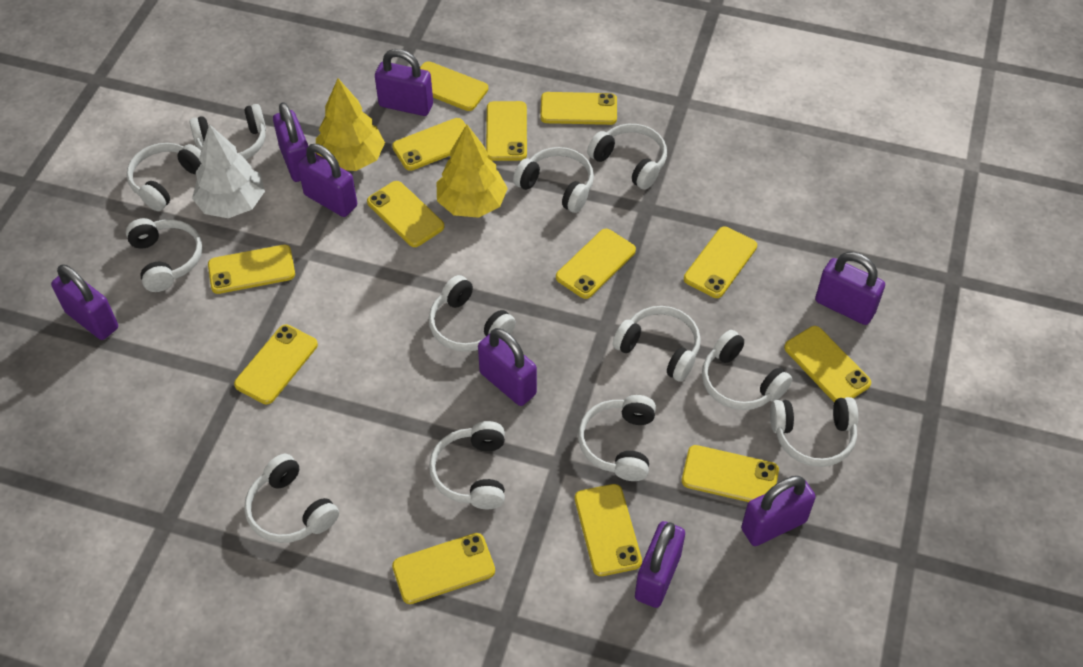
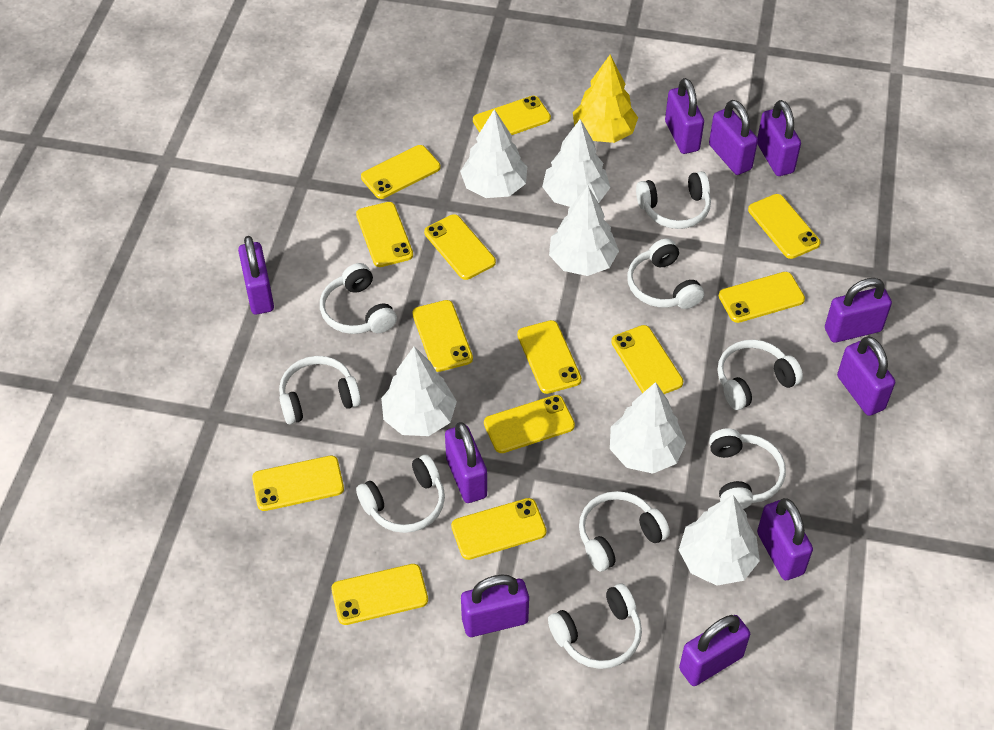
purple padlock: [51,265,118,340] [273,102,308,182] [297,144,357,217] [375,49,433,116] [478,328,537,406] [635,521,685,608] [741,476,816,546] [815,252,885,325] = 8 -> [238,236,274,314] [445,422,487,503] [461,575,529,637] [665,78,704,154] [679,615,750,686] [709,100,758,175] [757,100,801,176] [757,498,813,580] [825,278,892,343] [837,336,895,416] = 10
white headphones: [126,143,201,211] [126,218,202,292] [190,104,266,160] [244,454,339,543] [429,275,516,352] [429,421,505,509] [513,147,594,213] [578,395,656,481] [587,124,667,190] [613,306,701,382] [702,330,792,410] [770,397,858,467] = 12 -> [279,356,361,425] [320,263,397,334] [356,455,445,533] [548,583,642,669] [579,491,670,572] [627,239,704,309] [636,171,711,229] [709,428,786,509] [718,340,803,410] = 9
white tree: [192,124,265,218] = 1 -> [381,346,457,436] [460,109,527,198] [542,119,610,207] [549,186,619,276] [610,382,686,474] [679,495,760,586] = 6
yellow tree: [316,79,385,171] [437,124,508,218] = 2 -> [573,55,638,143] = 1

